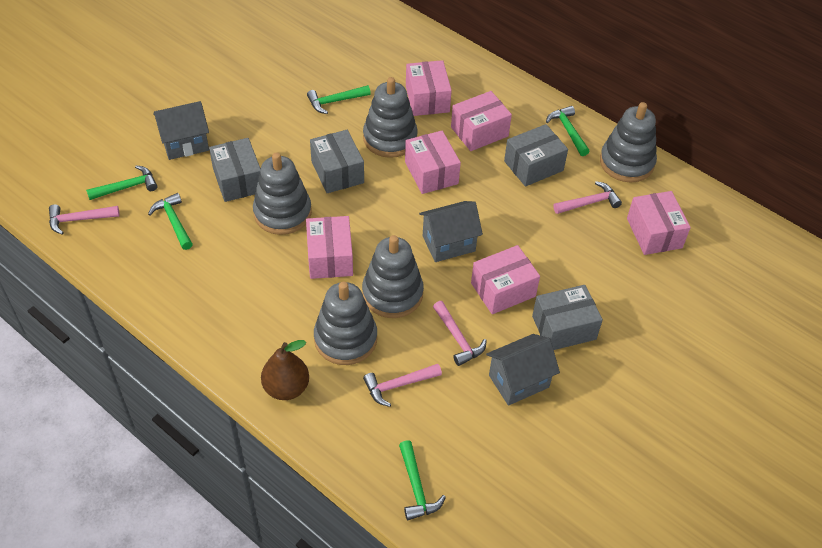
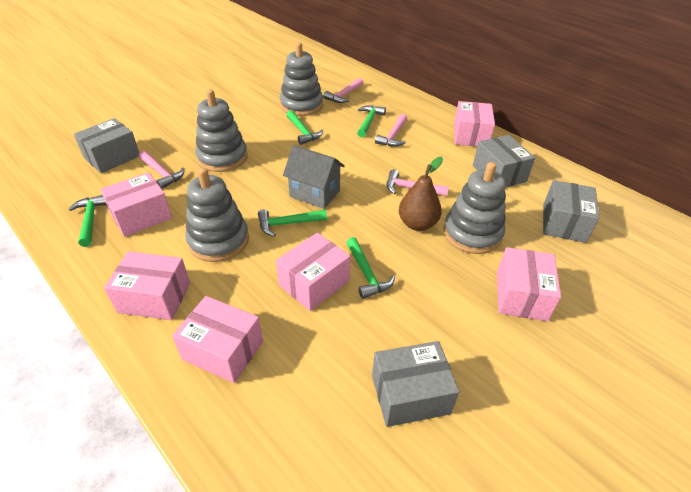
grey house: [153,101,209,160] [419,201,483,262] [486,334,560,406] = 3 -> [283,145,345,209] = 1
grey stacking toy: [253,152,312,235] [314,282,377,365] [362,235,424,318] [363,77,418,158] [600,102,657,183] = 5 -> [185,168,249,262] [195,89,248,172] [280,42,323,116] [443,162,506,254] = 4

